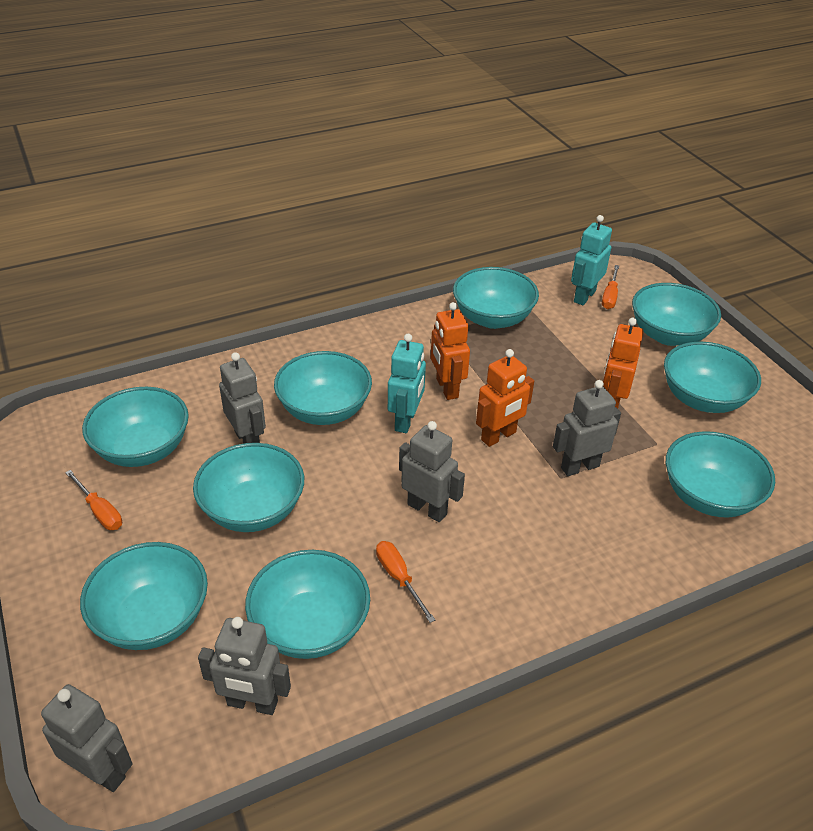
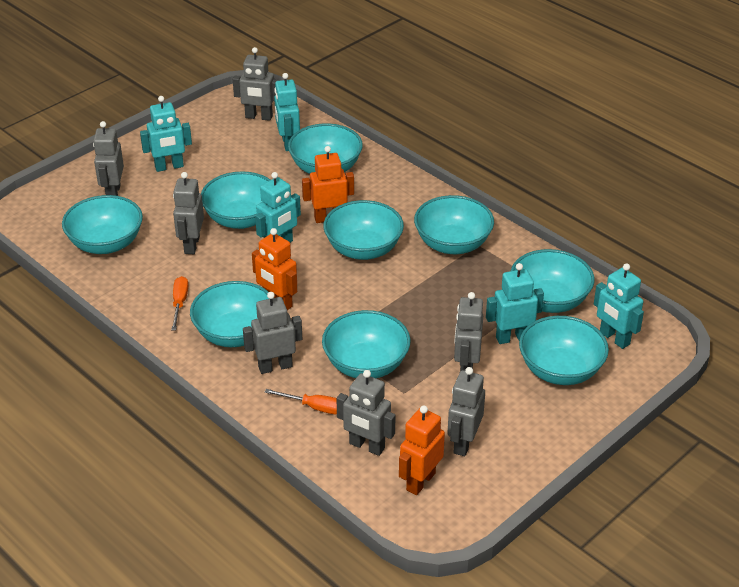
grey robot: [41,684,133,792] [198,617,291,715] [219,352,266,444] [399,421,465,522] [553,380,621,476] = 5 -> [93,121,124,196] [173,172,204,254] [233,47,280,121] [243,292,302,374] [336,370,395,456] [447,367,485,456] [454,292,483,371] = 7
orange screwdriver: [65,470,122,530] [376,541,435,623] [602,265,619,309] = 3 -> [171,276,188,330] [265,389,337,414] = 2
turquoise robot: [388,334,426,433] [571,215,612,305] = 2 -> [140,96,192,172] [255,172,301,242] [274,73,300,151] [486,263,544,344] [594,263,644,349] = 5

